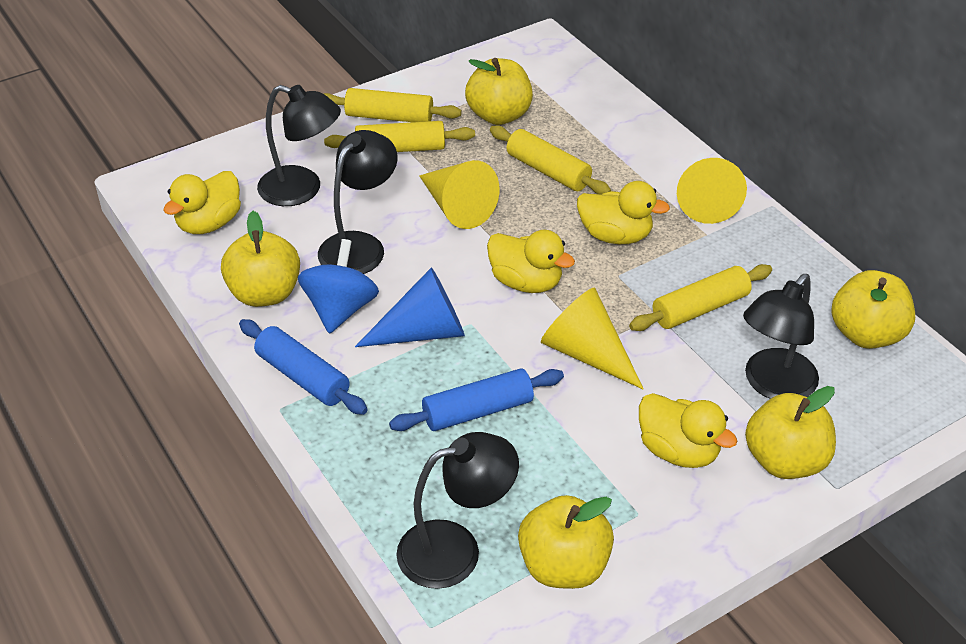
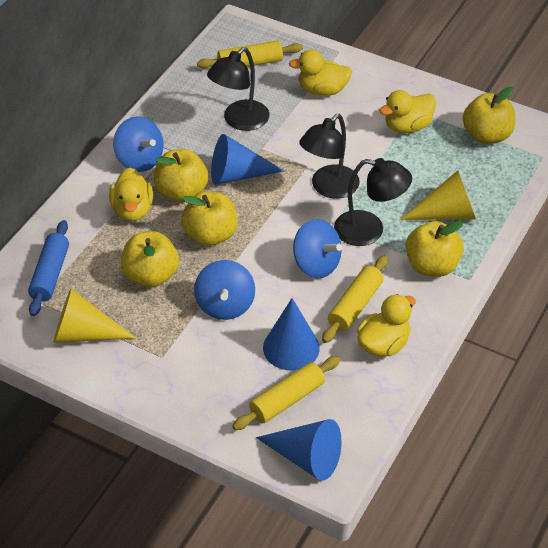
black lamp: [257,85,341,206] [318,130,398,274] [396,432,519,589] [743,274,819,399] = 4 -> [207,47,270,131] [299,114,360,199] [334,158,412,246] = 3
blue cone: [355,268,465,347] = 1 -> [211,134,284,185] [256,419,342,481] [263,298,320,371] = 3
blue rolling pin: [239,319,368,415] [389,368,564,431] = 2 -> [28,220,69,316] = 1
blue spinning top: [298,239,379,334] = 1 -> [113,116,164,172] [194,260,255,320] [293,219,342,278] = 3
yellow cone: [419,160,499,229] [541,288,644,389] [677,158,747,224] = 3 -> [53,289,136,343] [400,170,476,220] = 2
yellow rolling pin: [324,88,462,122] [324,121,475,152] [490,125,611,195] [629,264,772,331] = 4 -> [197,40,303,68] [232,356,340,430] [322,255,388,343] = 3

